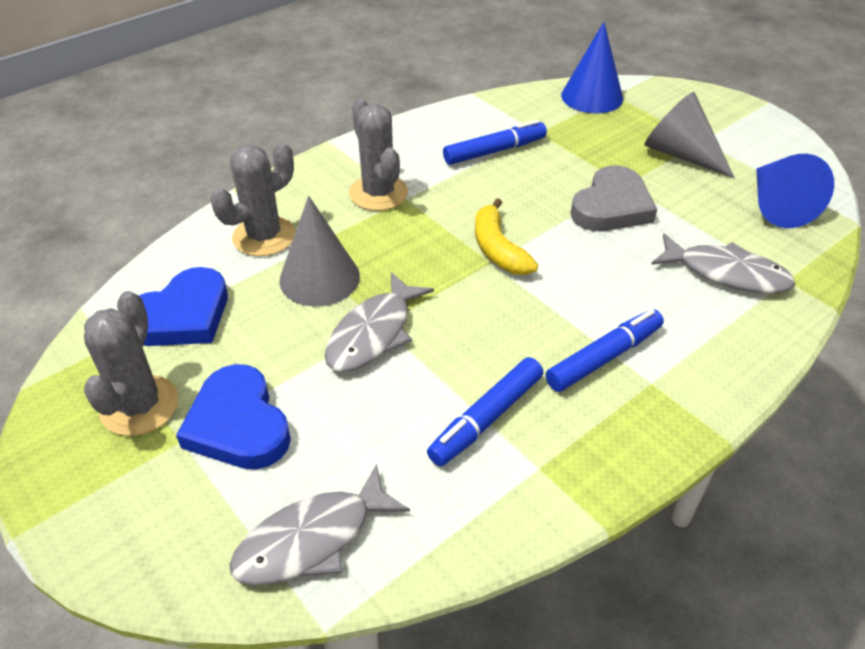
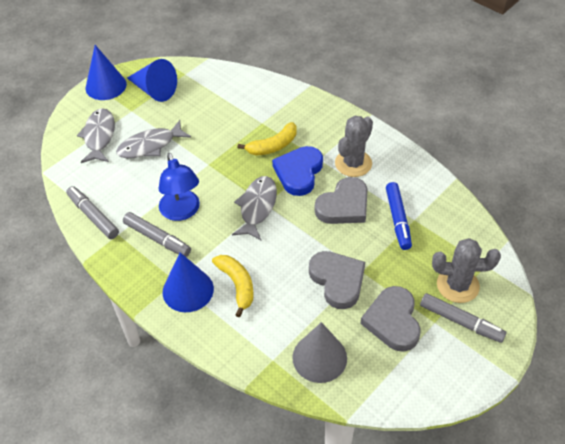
blue cone: [561,22,623,114] [756,154,834,228] = 2 -> [86,45,127,100] [127,59,177,102] [163,252,214,312] = 3
blue heart: [139,267,228,346] [176,364,291,470] = 2 -> [272,146,323,196] = 1
blue lamp: none = 0 -> [159,153,200,221] = 1
blue marker: [427,357,543,466] [443,120,547,165] [545,309,664,392] = 3 -> [386,182,412,250] = 1
grey cactus: [84,291,179,436] [211,143,295,256] [349,99,408,211] = 3 -> [335,116,373,177] [432,238,501,303] = 2
grey cone: [279,196,360,306] [644,92,735,178] = 2 -> [292,322,347,383] = 1
grey heart: [571,165,657,231] = 1 -> [309,251,365,309] [315,177,368,224] [360,286,421,352] = 3
grey marker: none = 0 -> [66,186,119,239] [123,212,191,257] [420,293,507,343] = 3
yellow banana: [475,198,538,275] = 1 -> [212,255,254,317] [237,122,297,155] = 2

